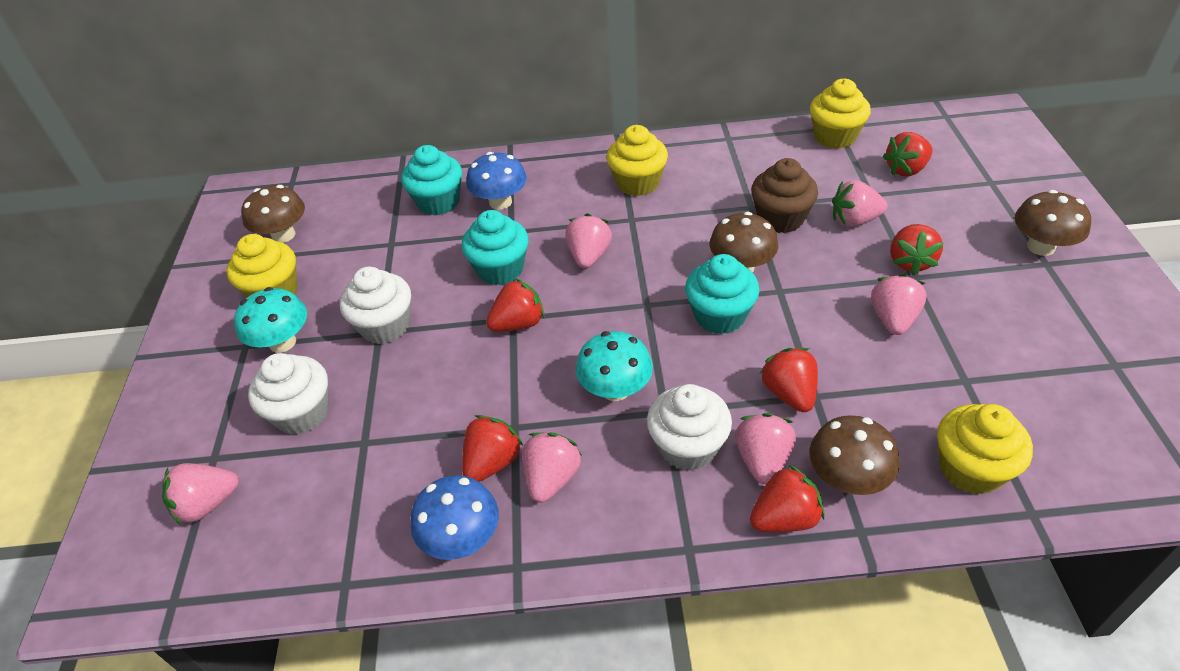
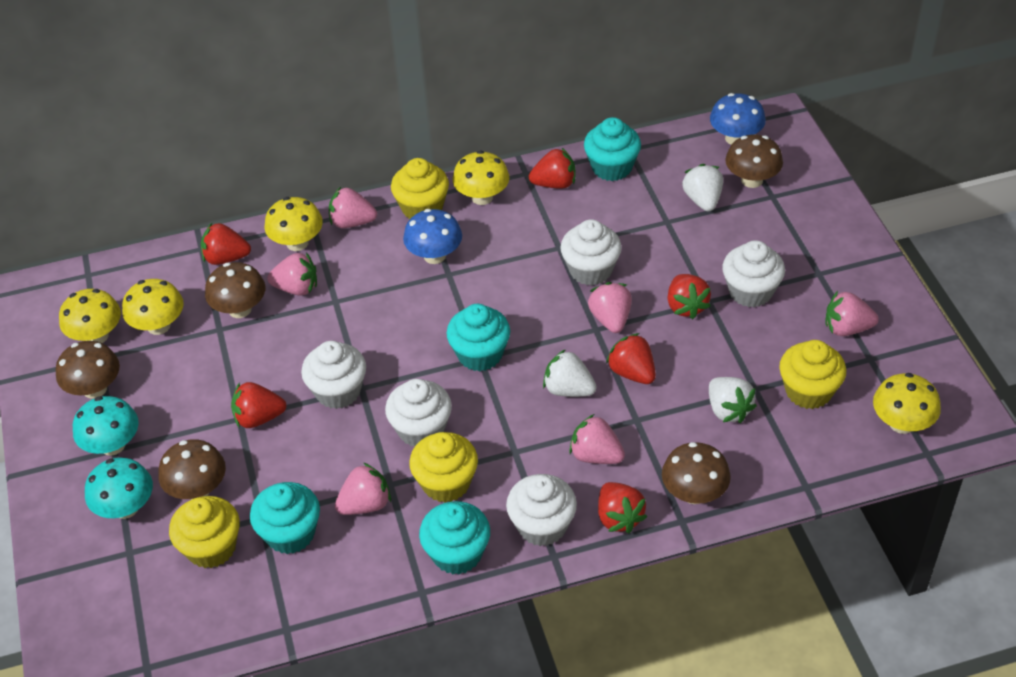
brown cupcake: [751,158,818,233] = 1 -> none = 0
brown mushroom: [241,185,305,243] [710,212,778,272] [809,415,899,495] [1015,190,1091,256] = 4 -> [56,341,120,399] [158,440,226,499] [205,262,265,318] [662,442,731,504] [725,134,783,188] = 5
turquoise cupcake: [401,145,462,215] [461,210,529,285] [685,254,759,334] = 3 -> [250,482,320,554] [419,501,490,575] [446,304,510,372] [584,117,641,181] = 4
white cupcake: [248,353,329,435] [340,267,411,344] [647,384,732,471] = 3 -> [301,341,366,409] [385,379,452,447] [506,474,577,546] [560,219,622,286] [722,240,785,307] = 5
white strawberry: none = 0 -> [543,349,597,397] [682,164,723,212] [709,377,757,423] = 3
yellow mushroom: none = 0 -> [59,289,121,343] [122,279,184,335] [265,197,323,251] [453,150,509,205] [873,373,941,434] = 5

